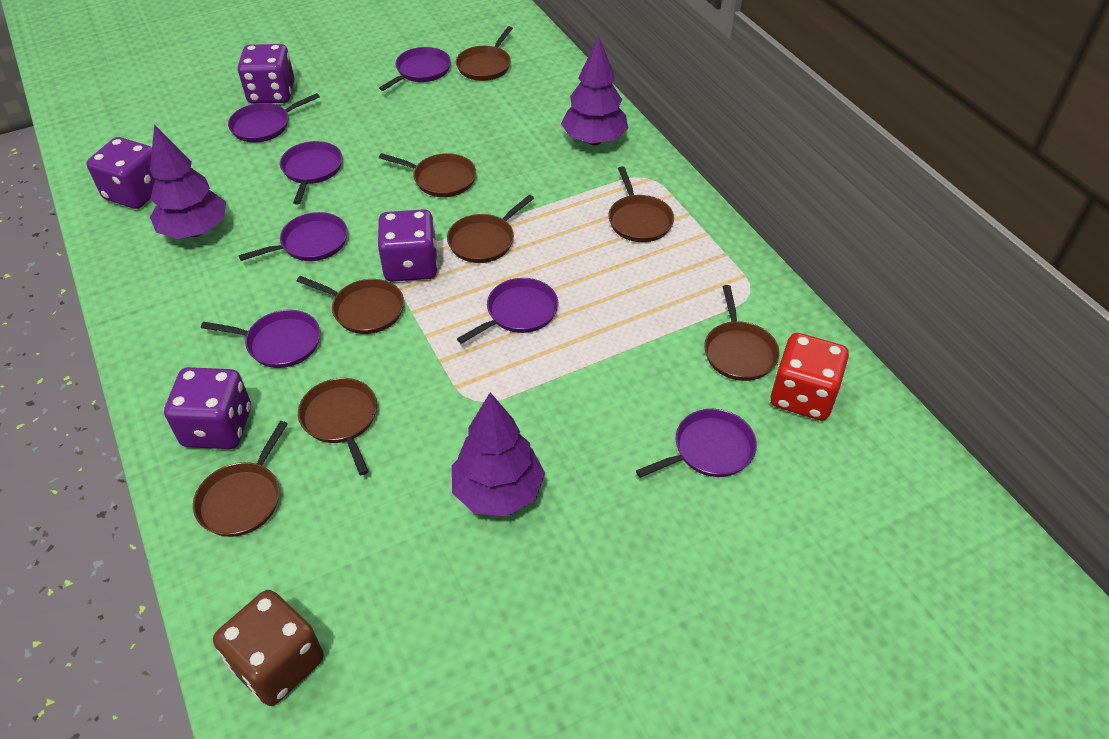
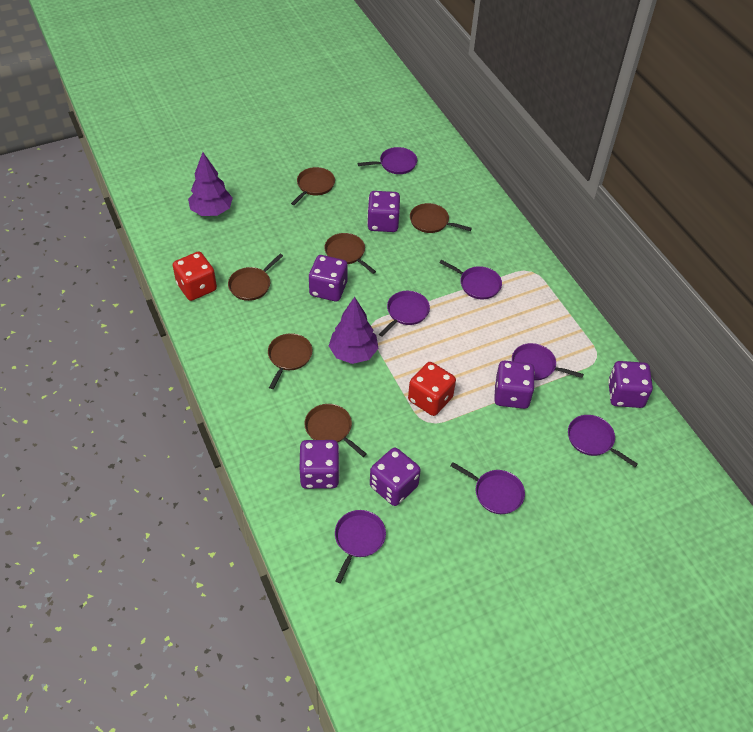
brown dice: [213,590,324,706] = 1 -> none = 0
brown pan: [193,421,288,537] [297,276,404,334] [298,378,377,475] [379,153,476,197] [447,195,534,263] [456,26,513,81] [609,166,674,242] [704,285,780,381] = 8 -> [228,254,283,301] [268,333,313,389] [291,167,335,205] [304,404,367,457] [324,233,376,274] [410,203,472,233] = 6
purple dice: [86,137,156,209] [164,367,251,449] [238,44,294,104] [377,209,438,282] = 4 -> [300,440,340,489] [309,255,348,301] [367,191,400,232] [370,448,421,506] [494,360,535,409] [608,361,653,408] = 6
purple tree: [150,124,226,239] [452,392,545,516] [561,35,628,145] = 3 -> [188,152,233,216] [329,297,379,364] = 2
red dice: [771,333,849,421] = 1 -> [172,252,217,301] [408,362,456,416] = 2

